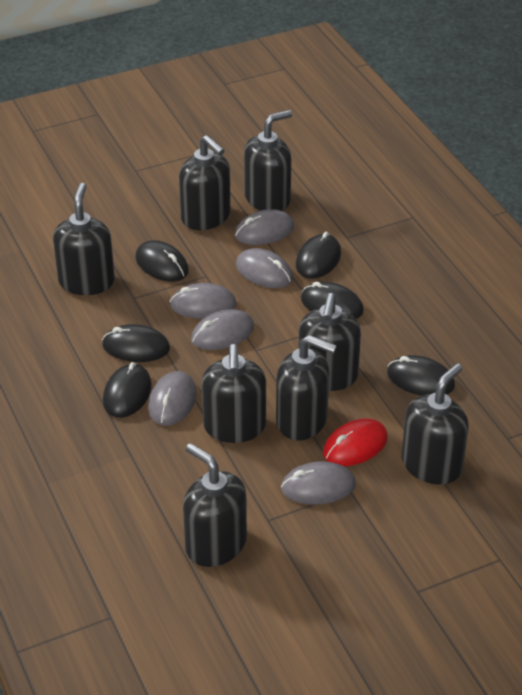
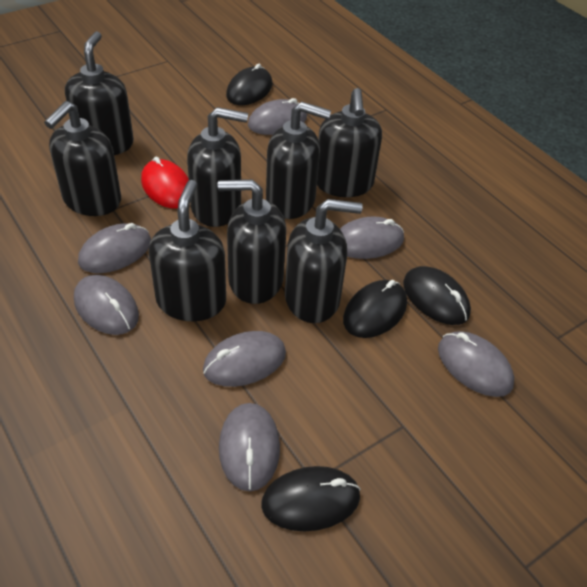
black mouse: [102,324,170,362] [103,362,152,418] [135,240,189,282] [296,232,341,279] [301,282,364,319] [387,355,455,396] = 6 -> [226,64,273,105] [261,466,361,531] [343,280,407,338] [403,266,471,325] = 4
grey mouse: [148,371,197,426] [170,283,237,319] [191,309,254,350] [235,209,295,245] [236,248,293,288] [281,461,356,505] = 6 -> [74,275,139,335] [78,223,151,273] [203,331,286,387] [219,403,280,491] [248,98,307,135] [340,217,404,259] [438,331,514,397] = 7

